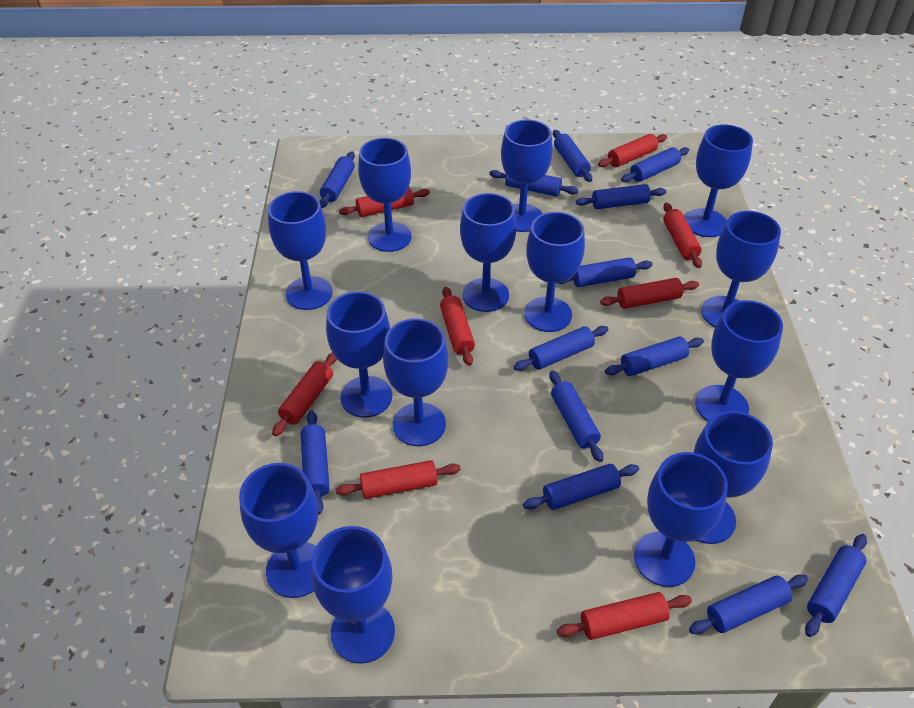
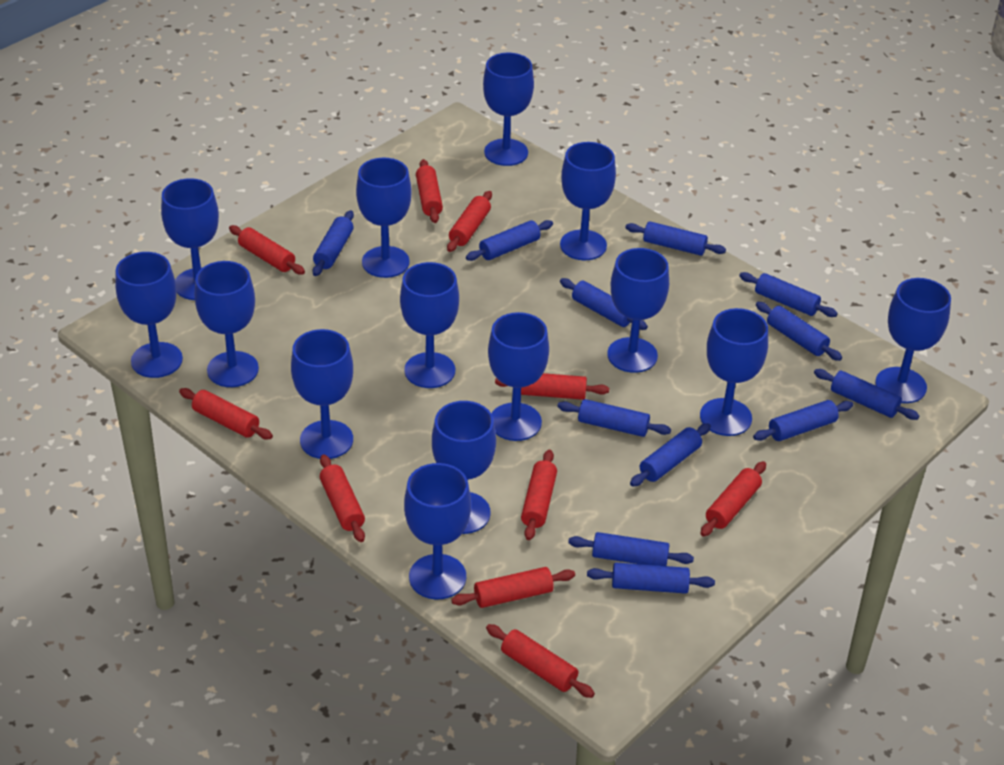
blue rolling pin: [301,411,330,515] [320,151,355,208] [489,170,579,197] [513,326,608,371] [523,464,639,510] [549,370,603,462] [553,130,592,182] [558,257,653,287] [576,184,666,209] [605,336,704,376] [621,147,689,182] [689,575,808,634] [805,534,867,637] = 13 -> [313,210,354,276] [466,220,553,261] [557,399,671,437] [560,278,648,330] [568,532,694,566] [587,563,715,594] [625,221,726,256] [630,423,711,487] [739,272,838,317] [753,400,853,441] [756,302,842,361] [814,369,920,420] = 12
red rolling pin: [272,353,337,436] [336,460,461,499] [339,187,430,217] [440,287,475,366] [557,592,692,640] [598,134,667,167] [600,278,699,309] [663,203,702,268] = 8 -> [179,388,273,439] [229,225,305,275] [320,455,365,542] [416,159,443,223] [447,191,492,252] [451,567,575,608] [486,624,595,698] [495,373,609,400] [521,450,557,540] [701,461,766,537] = 10

